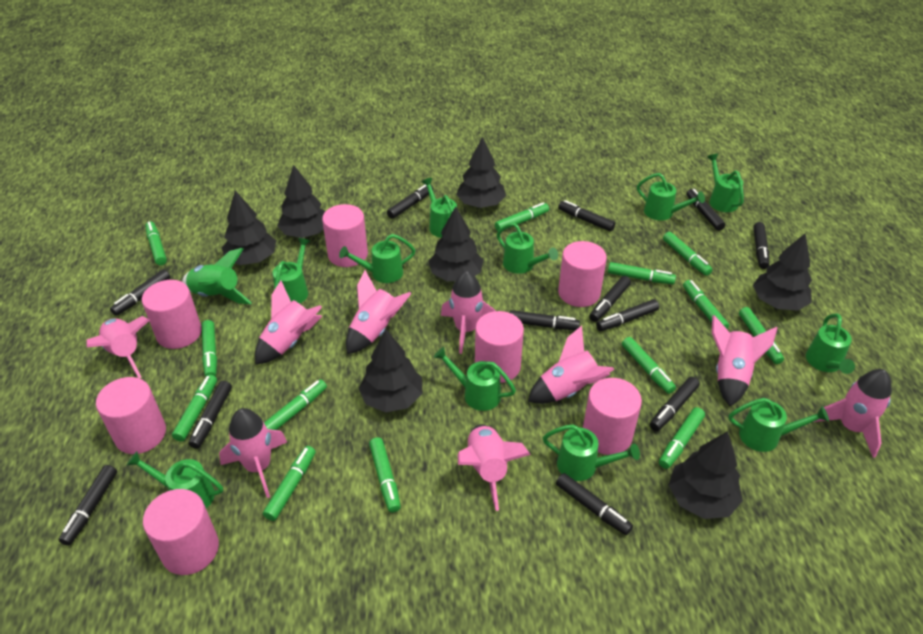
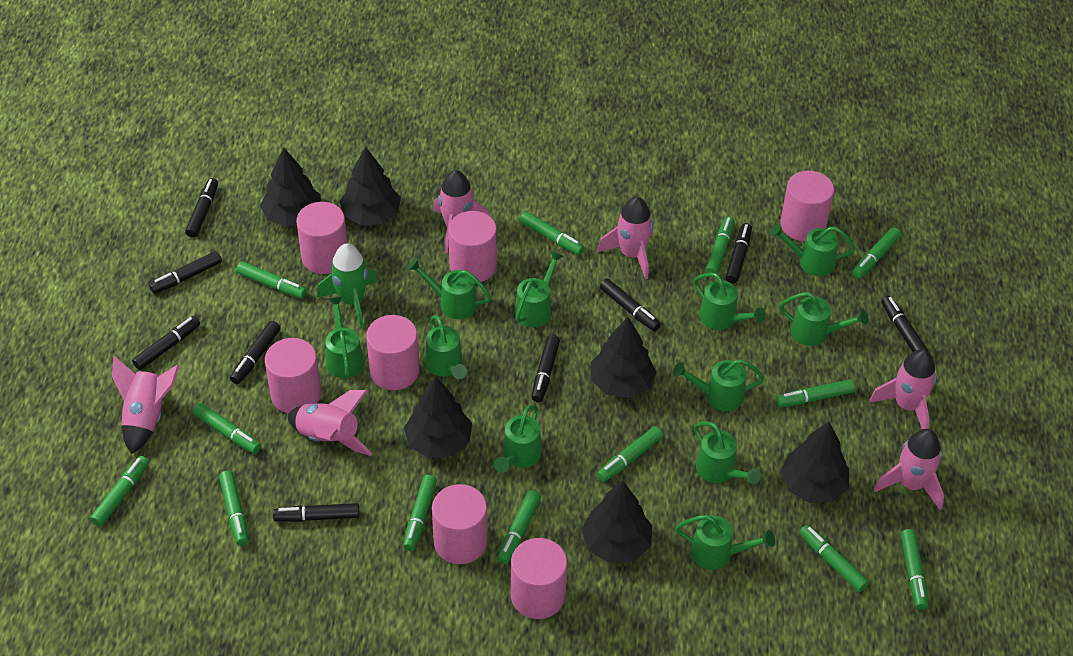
black marker: [58,465,117,546] [110,269,170,316] [189,381,232,449] [387,184,433,219] [510,310,580,330] [556,473,633,535] [558,200,615,231] [589,276,631,322] [596,299,659,331] [650,377,700,431] [686,189,726,231] [753,222,769,269] = 12 -> [132,316,200,370] [149,251,222,294] [185,178,218,238] [230,321,281,384] [273,503,359,522] [532,335,560,402] [600,278,661,331] [726,223,752,284] [881,296,929,352] = 9
black tree: [222,190,276,265] [277,165,325,238] [359,329,422,412] [429,206,483,281] [456,137,506,208] [669,431,743,519] [753,233,812,311] = 7 -> [260,147,321,227] [340,146,401,225] [404,377,472,458] [581,481,652,563] [591,317,656,398] [780,422,849,503] = 6
pink rocket: [86,316,150,378] [219,408,287,498] [255,280,322,365] [346,270,412,354] [441,271,495,354] [457,424,531,511] [528,326,614,404] [712,315,777,406] [813,369,892,458] = 9 -> [112,356,180,454] [288,390,373,456] [433,170,489,253] [597,197,653,279] [869,349,936,429] [874,429,944,510] = 6

